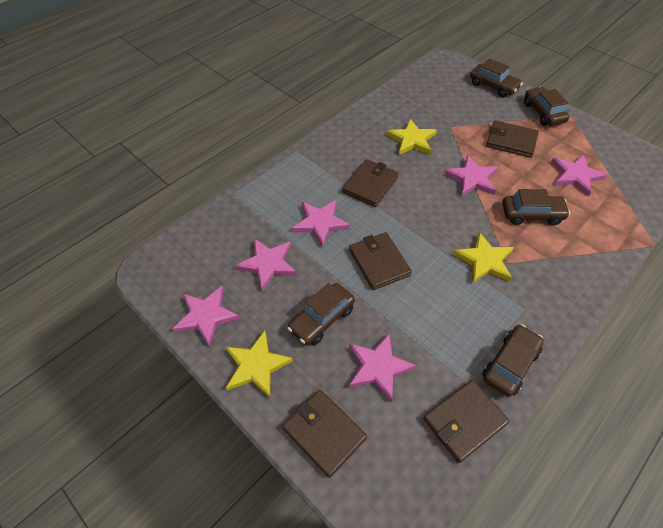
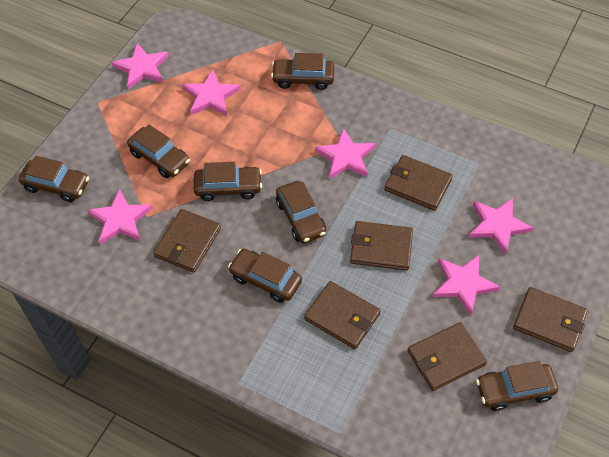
brown car: [287,283,355,345] [470,58,523,97] [482,324,544,397] [502,189,570,225] [524,87,569,126] = 5 -> [19,156,89,202] [127,124,190,178] [194,162,262,201] [228,249,302,303] [271,53,334,90] [276,181,326,243] [476,361,558,411] = 7
brown wallet: [282,390,367,478] [342,159,399,207] [349,232,412,290] [423,380,509,463] [486,120,539,158] = 5 -> [153,209,221,273] [304,281,381,349] [350,221,413,271] [384,155,453,211] [408,322,487,391] [513,287,588,352] = 6
yellow star: [225,330,293,398] [387,119,437,155] [453,232,514,283] = 3 -> none = 0

